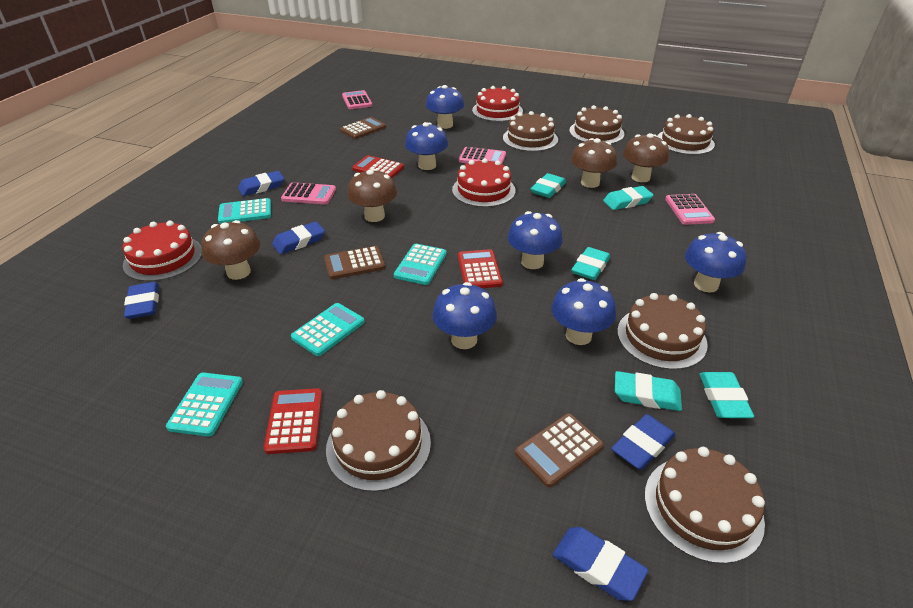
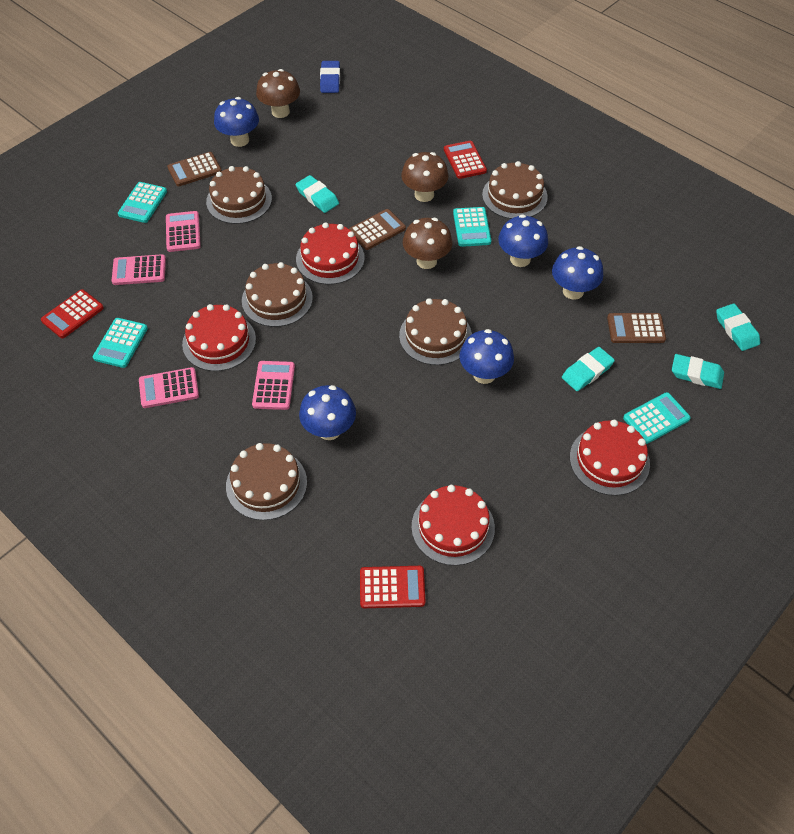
blue eraser: [124,282,159,319] [238,171,284,196] [272,222,325,254] [553,527,648,601] [611,414,676,470] = 5 -> [320,61,340,93] = 1
blue mushroom: [405,122,448,170] [426,85,464,129] [432,282,497,349] [508,211,563,269] [551,278,616,345] [685,232,747,292] = 6 -> [214,97,259,147] [299,385,356,440] [460,329,514,384] [498,214,548,267] [552,246,603,300] = 5
brown cake: [326,390,431,492] [503,111,558,152] [569,105,624,144] [617,293,708,370] [645,447,765,564] [657,114,715,155] = 6 -> [206,166,272,224] [226,443,307,520] [242,262,313,327] [399,298,472,365] [482,161,548,219] = 5
brown mushroom: [201,220,260,280] [347,169,397,222] [571,138,617,188] [623,133,669,182] = 4 -> [256,69,300,118] [401,152,449,202] [403,218,453,269] = 3
red cake: [122,220,202,281] [452,158,516,207] [472,86,523,122] = 3 -> [182,304,256,371] [296,222,365,285] [411,485,495,566] [570,420,650,496] = 4
turquoise eraser: [530,173,566,198] [571,247,610,280] [603,186,653,210] [615,371,682,411] [699,372,754,418] = 5 -> [296,175,339,213] [562,347,615,391] [672,354,724,389] [716,303,760,351] = 4

